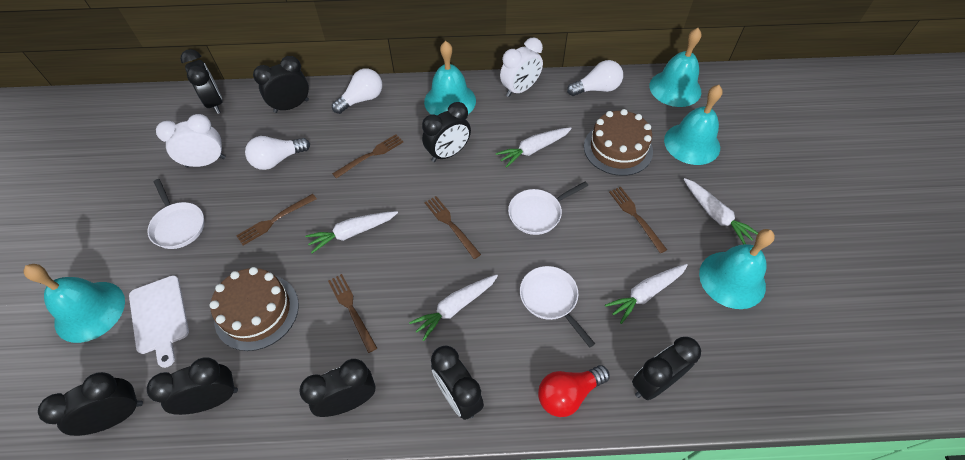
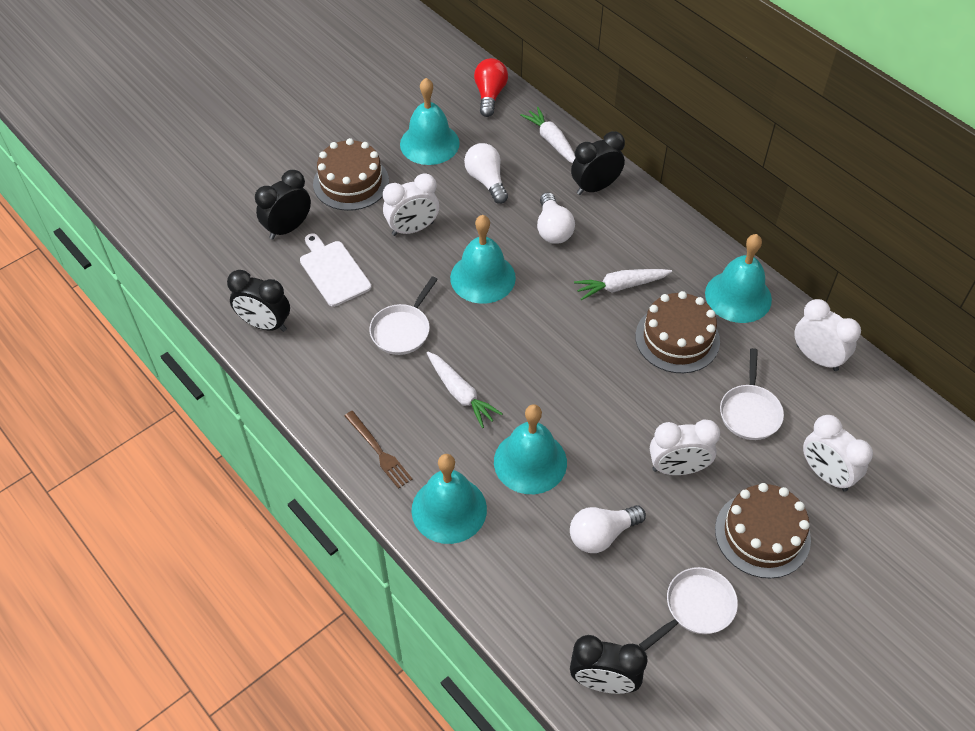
black clock: [38,372,143,436] [147,357,238,415] [180,49,222,114] [253,56,309,113] [299,359,375,417] [422,102,471,162] [431,346,484,420] [632,337,701,400] = 8 -> [227,270,290,332] [255,170,311,240] [570,635,647,694] [571,131,625,195] = 4
brown cake: [210,267,299,351] [584,109,653,176] = 2 -> [313,138,389,211] [635,291,720,373] [715,483,811,579] = 3
brown fork: [236,194,317,245] [328,274,377,353] [332,134,403,179] [425,196,481,259] [609,187,667,253] = 5 -> [345,411,413,489] = 1
white carrot: [305,211,398,253] [409,274,498,341] [496,127,572,168] [605,264,688,324] [683,178,758,244] = 5 -> [427,352,503,428] [520,107,576,163] [574,269,672,300] = 3
white clock: [156,114,226,168] [500,38,543,97] = 2 -> [383,173,439,236] [650,419,720,475] [794,299,861,371] [803,415,873,492] = 4

